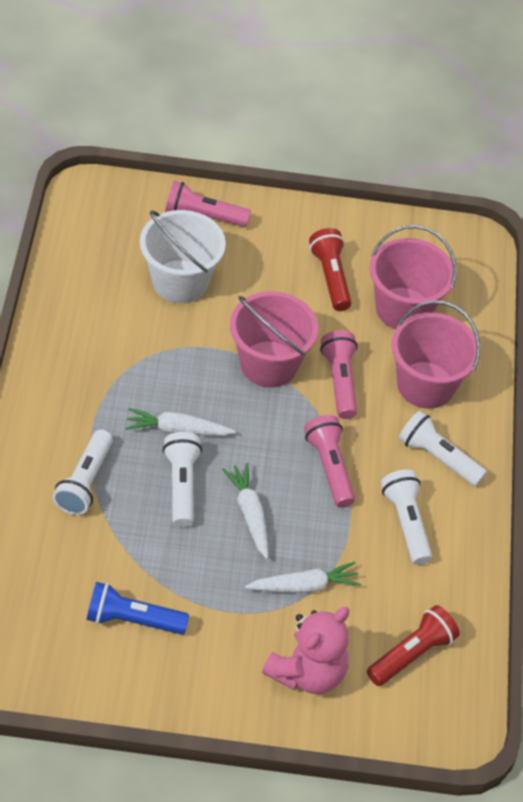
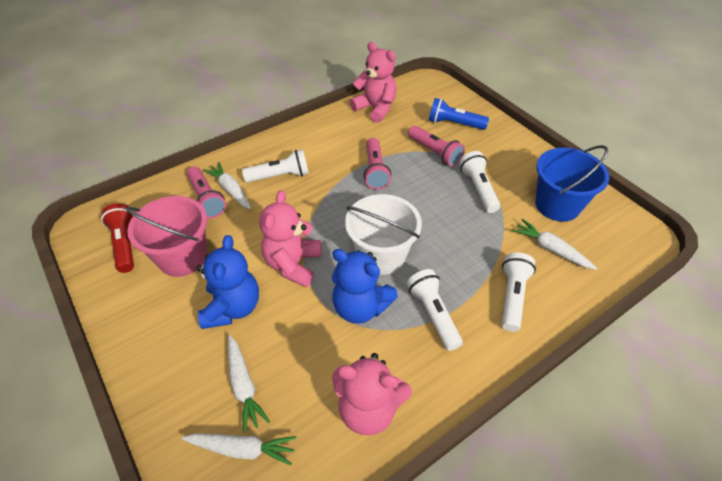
blue bucket: none = 0 -> [535,145,609,222] = 1
blue teddy bear: none = 0 -> [196,235,259,329] [331,249,398,324] = 2
pink bucket: [230,291,318,387] [370,225,456,330] [391,300,480,409] = 3 -> [126,196,207,277] = 1
pink teddy bear: [262,607,349,694] = 1 -> [259,190,321,287] [332,353,412,435] [350,42,397,123] = 3
red flashlight: [309,228,352,311] [367,605,460,686] = 2 -> [101,203,134,273] = 1
white carrot: [125,408,235,436] [222,463,268,559] [245,562,361,593] = 3 -> [181,433,296,466] [203,162,251,209] [228,335,270,433] [512,219,597,270] = 4

